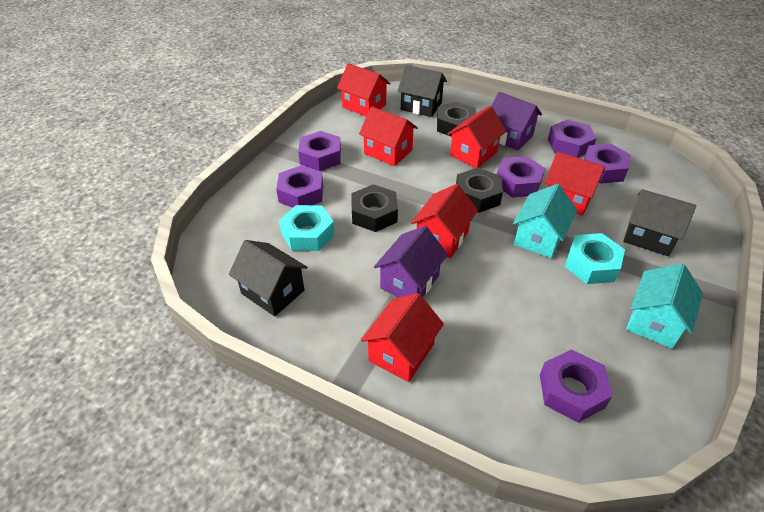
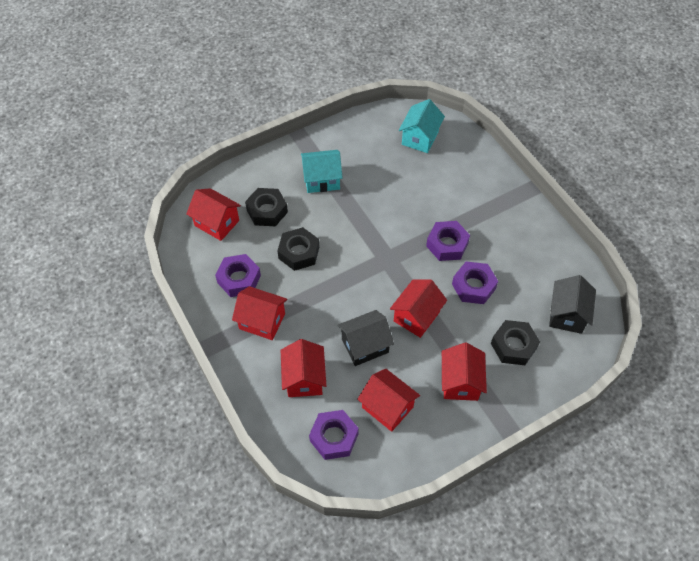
black house: [229,240,307,316] [398,65,447,117] [623,189,696,256] = 3 -> [338,310,394,366] [549,275,596,334] = 2
purple house: [374,226,448,297] [492,92,542,151] = 2 -> none = 0
purple nut: [276,165,323,208] [298,131,341,171] [497,156,545,198] [540,349,612,423] [548,119,597,158] [584,144,631,184] = 6 -> [215,254,261,297] [309,410,359,460] [426,221,470,261] [452,262,498,304] = 4
turquoise nut: [279,205,335,251] [565,233,625,284] = 2 -> none = 0

